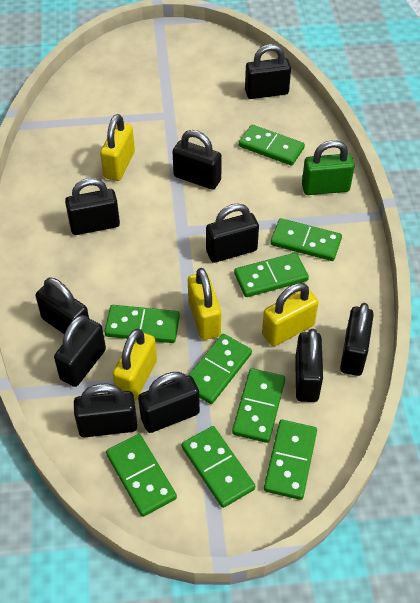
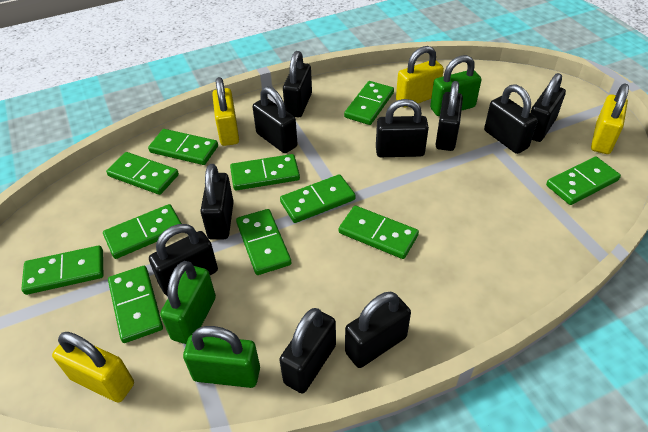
green domino: [104,305,180,343] [106,434,177,517] [182,426,255,508] [188,334,252,404] [232,368,285,443] [234,253,309,297] [239,125,305,166] [264,420,317,500] [270,218,342,261] = 9 -> [21,245,103,295] [103,204,182,259] [106,152,179,195] [108,266,163,343] [148,129,218,165] [230,154,300,191] [236,209,291,275] [280,174,356,223] [339,206,419,259] [344,81,394,125] [546,156,621,205] = 11
green padlock: [302,140,355,195] = 1 -> [160,261,216,344] [183,326,260,388] [430,55,481,116] = 3

